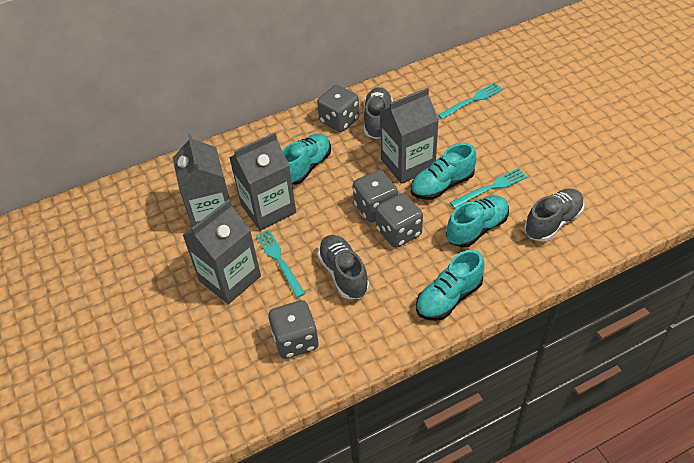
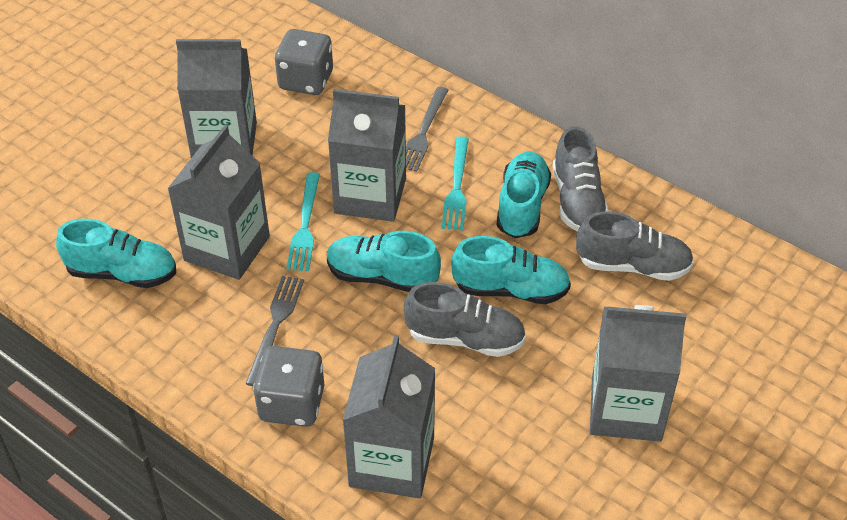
grey carton: [173,133,230,227] [183,199,261,304] [229,132,296,231] [380,88,439,184] = 4 -> [167,125,270,280] [176,39,257,158] [328,89,406,222] [343,335,435,498] [590,305,686,442] = 5
grey dice: [268,300,319,359] [317,85,359,132] [353,170,398,222] [376,193,423,248] = 4 -> [253,346,324,427] [275,29,333,95] = 2
grey fork: none = 0 -> [246,276,304,386] [406,87,448,172] = 2
turquoise fork: [256,230,305,298] [438,82,503,120] [450,168,527,208] = 3 -> [286,172,320,271] [442,137,469,230] = 2

